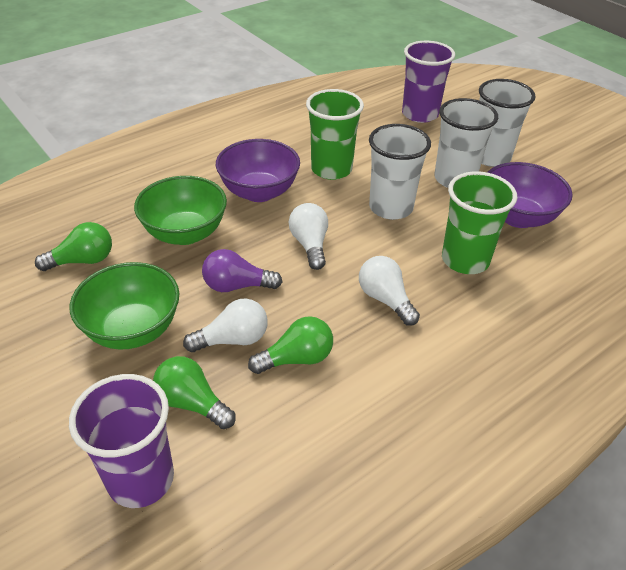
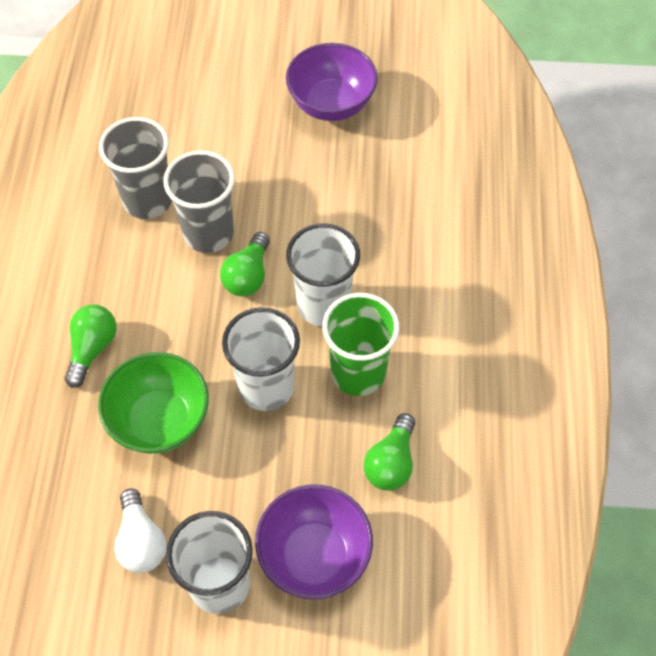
green bowl: [70,262,180,350] [134,176,227,245] = 2 -> [98,352,209,454] = 1
green cup: [306,89,364,180] [442,171,517,274] = 2 -> [322,293,399,396] = 1
grey cup: none = 0 -> [99,117,172,219] [163,150,235,253] = 2
purple cup: [69,374,174,508] [402,41,455,123] = 2 -> none = 0
purple light bulb: [202,249,282,292] = 1 -> none = 0
white light bulb: [183,299,268,352] [289,203,328,270] [359,256,420,326] = 3 -> [114,488,167,573] = 1

